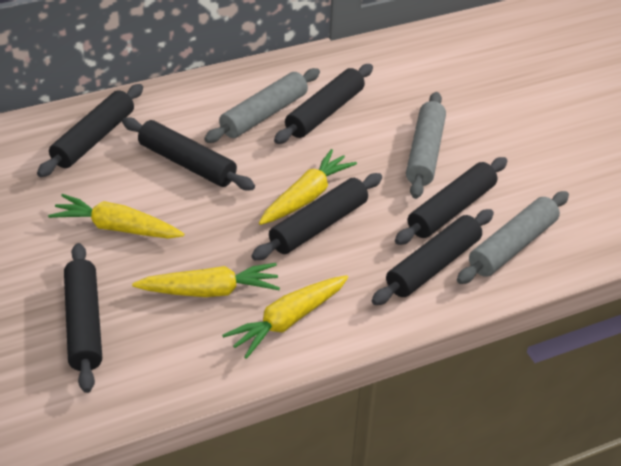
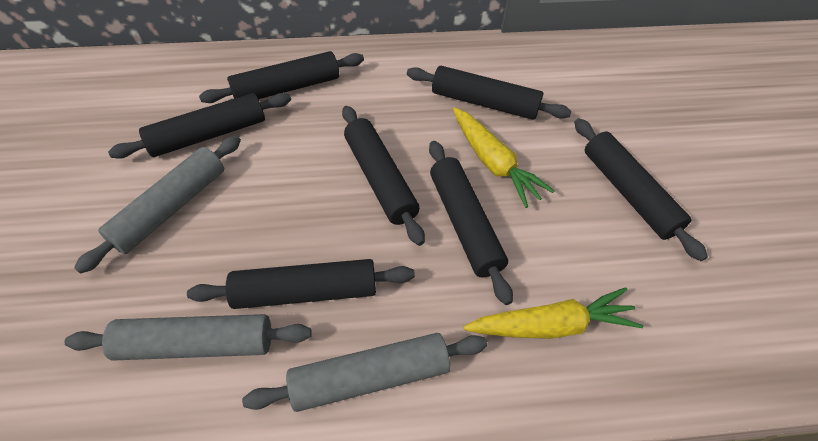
yellow carrot: [48,194,184,238] [132,263,280,297] [222,275,348,359] [259,149,357,225] = 4 -> [453,107,555,208] [463,287,643,339] = 2

